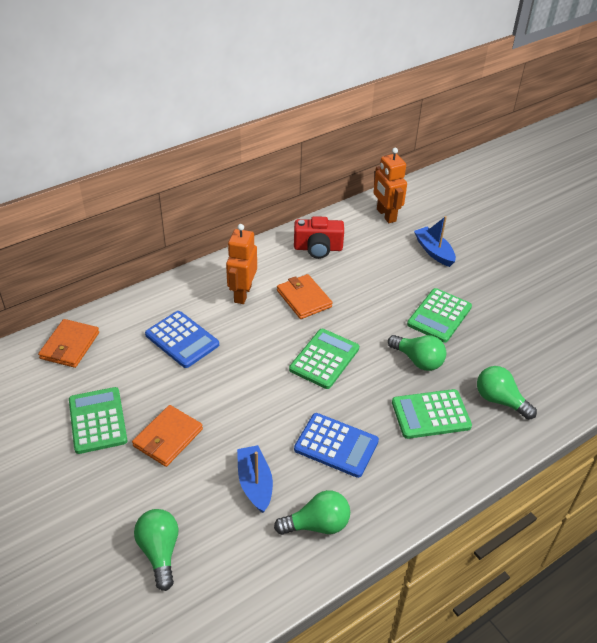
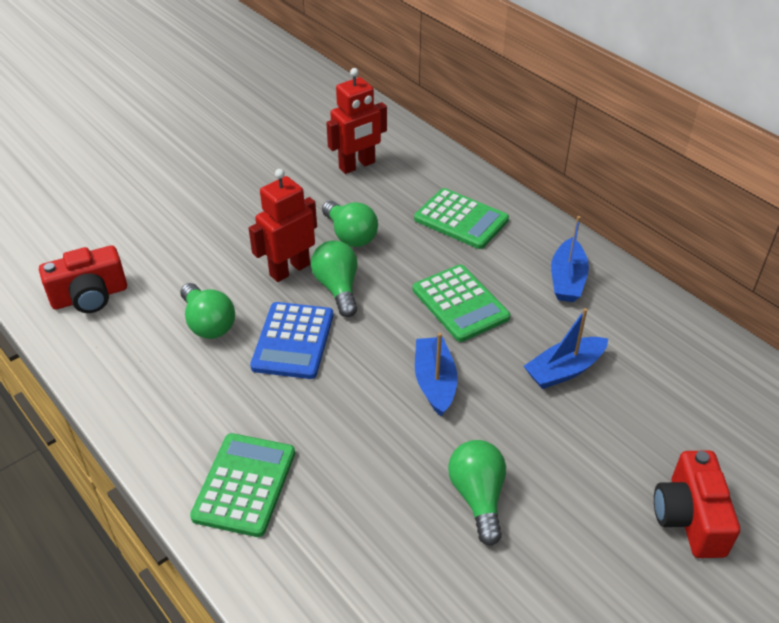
blue boat: [237,445,273,513] [414,216,456,267] = 2 -> [415,333,458,417] [524,308,608,389] [551,216,589,302] = 3
blue calculator: [145,311,219,368] [294,413,379,478] = 2 -> [250,302,333,379] = 1
green calculator: [69,387,127,454] [289,329,359,389] [392,389,472,439] [407,288,472,343] = 4 -> [190,433,295,537] [413,264,510,342] [414,188,509,249] = 3
orange robot: [226,224,257,304] [373,148,407,223] = 2 -> none = 0
orange wallet: [38,319,99,368] [132,405,203,467] [277,274,333,319] = 3 -> none = 0
red camera: [294,216,344,259] = 1 -> [39,245,127,313] [654,450,740,558] = 2
red robot: none = 0 -> [249,169,317,282] [326,68,387,174] = 2

